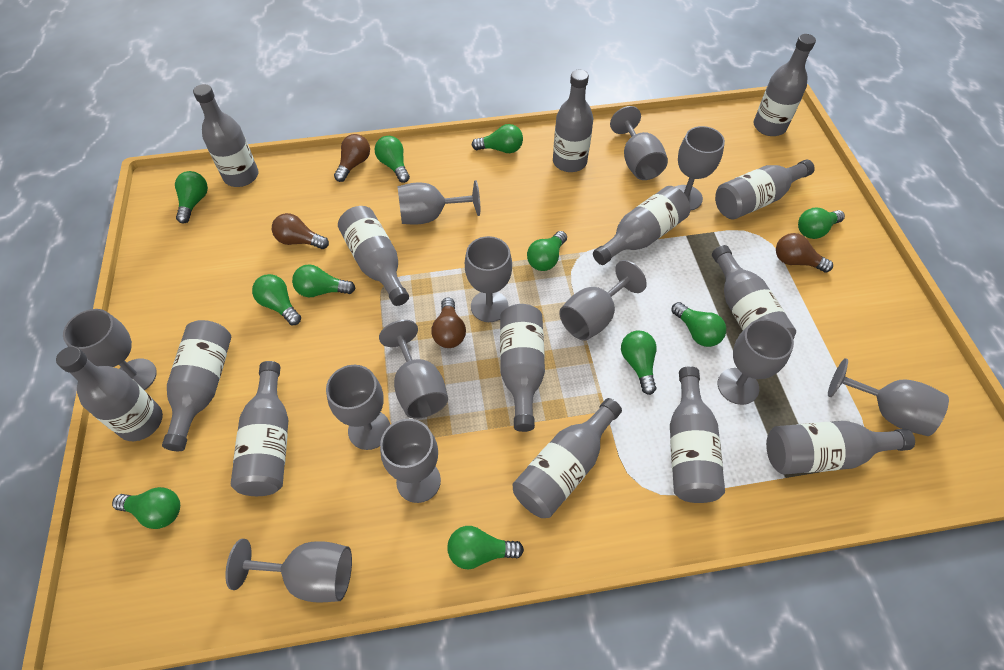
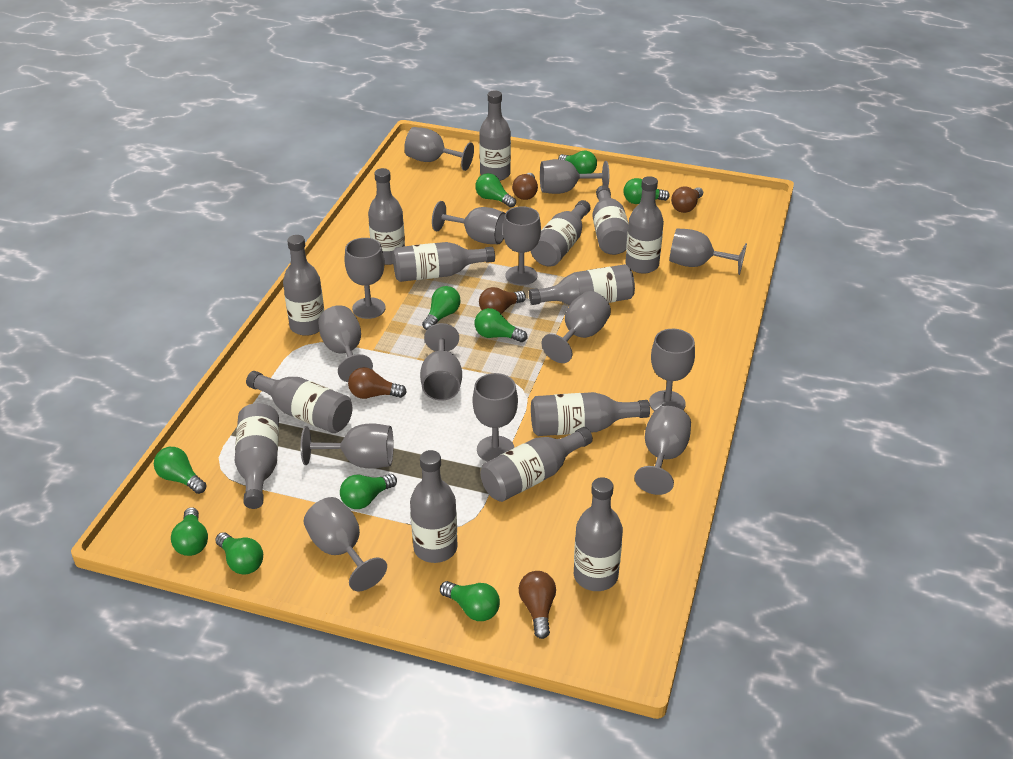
brown light bulb: [272,213,329,249] [334,134,370,182] [431,297,466,348] [776,233,833,272] = 4 -> [348,367,407,399] [479,287,526,314] [512,173,538,200] [519,571,556,639] [671,187,703,213] = 5
green light bulb: [112,487,180,529] [175,171,208,224] [252,274,301,325] [292,264,356,297] [375,136,410,183] [447,526,524,569] [472,124,523,153] [527,231,567,271] [621,331,657,395] [671,302,726,347] [798,208,845,239] = 11 -> [154,447,206,494] [171,507,208,556] [215,532,263,575] [340,474,397,509] [422,286,461,330] [440,581,500,621] [475,173,516,207] [475,308,527,342] [558,151,597,174] [623,178,669,204] = 10
grey goblet: [63,309,157,390] [225,539,352,603] [326,365,390,450] [379,320,448,419] [380,419,441,503] [397,180,480,225] [465,236,512,322] [559,260,647,341] [610,106,668,180] [675,126,725,211] [718,319,794,405] [828,358,949,436] = 12 -> [300,423,394,469] [304,497,387,591] [318,305,373,382] [344,238,386,319] [404,127,474,171] [420,323,462,401] [432,201,505,244] [472,373,518,462] [503,206,541,285] [540,159,609,194] [542,291,611,363] [634,406,691,495] [649,329,695,411] [669,229,747,275] = 14

